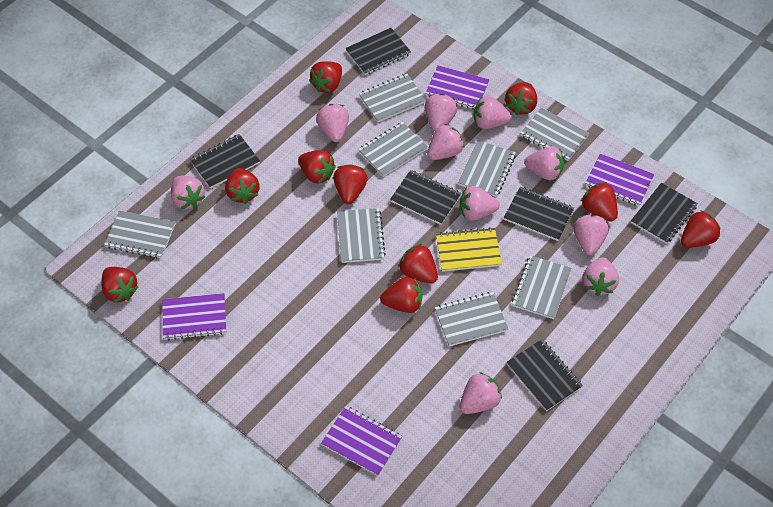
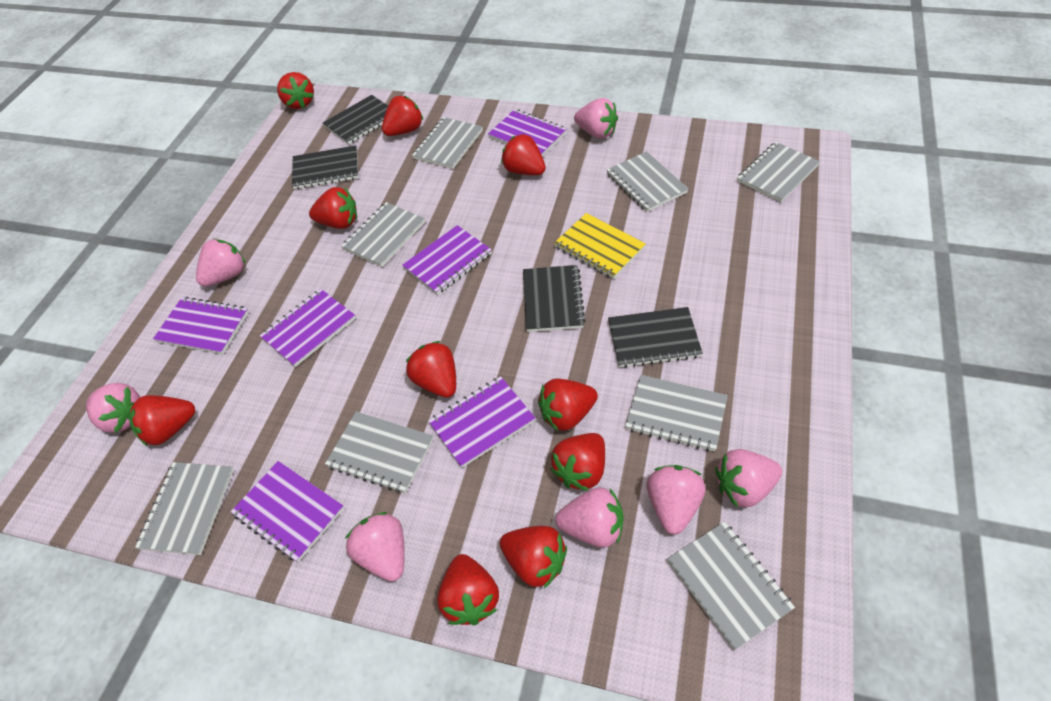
black notebook: [190,134,260,189] [345,28,411,75] [390,170,461,225] [504,187,574,241] [507,339,583,411] [631,183,698,244] = 6 -> [292,145,358,189] [323,95,388,144] [523,265,586,332] [608,307,703,368] = 4
pink strawberry: [171,176,205,209] [316,104,349,142] [425,94,458,131] [427,124,464,160] [460,186,500,221] [460,372,502,414] [473,96,512,129] [524,146,564,180] [574,214,609,255] [582,257,619,296] = 10 -> [86,383,140,433] [196,238,246,287] [345,512,405,582] [556,487,624,548] [574,98,618,139] [647,465,706,535] [715,449,782,507] = 7
purple notebook: [162,293,226,340] [321,406,402,476] [425,65,490,110] [585,154,654,206] = 4 -> [153,297,249,354] [231,461,344,562] [260,289,356,367] [402,225,492,295] [428,376,535,468] [488,109,566,156] = 6

